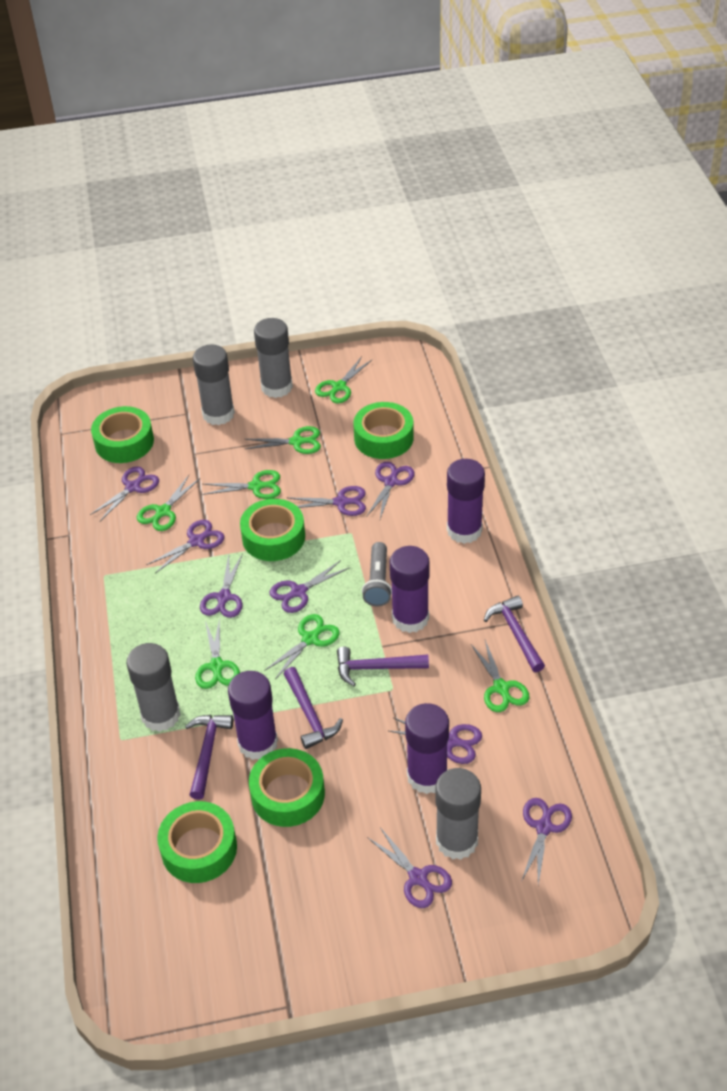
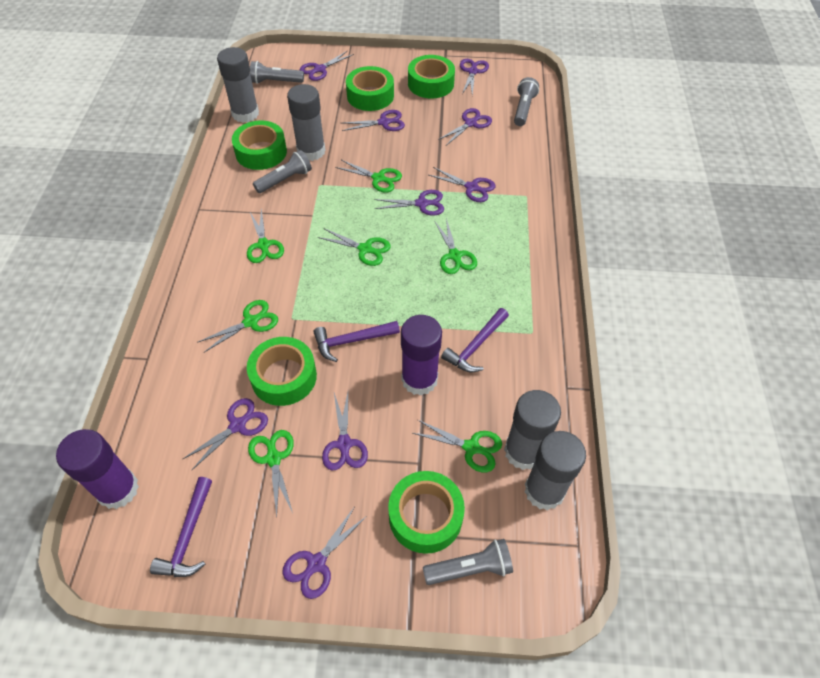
grey flashlight: [362,542,392,607] = 1 -> [250,61,304,84] [253,150,312,193] [423,539,513,585] [514,77,539,126] = 4
purple glue stick: [228,671,278,760] [390,546,430,633] [405,703,449,794] [447,459,485,544] = 4 -> [56,429,139,509] [401,315,442,396] = 2
purple hammer: [185,715,233,800] [284,667,343,749] [337,647,429,686] [484,596,545,672] = 4 -> [150,477,212,577] [313,321,400,362] [441,308,509,372] = 3

